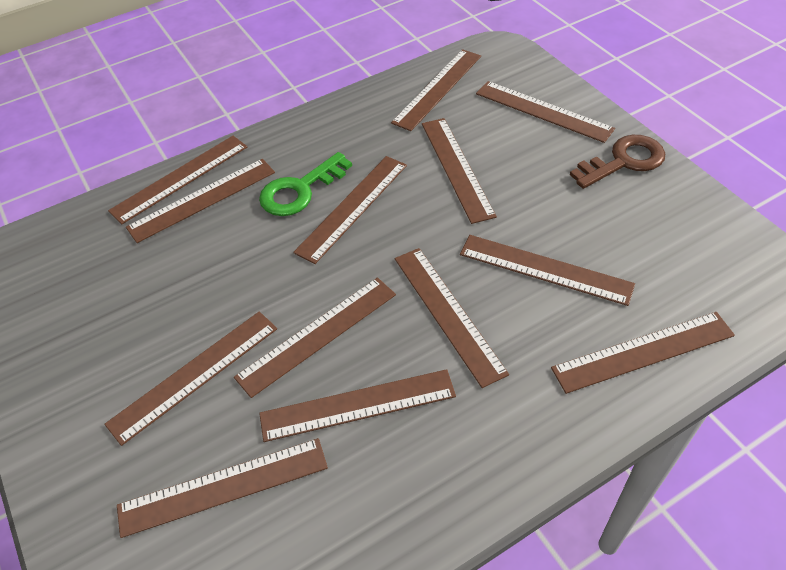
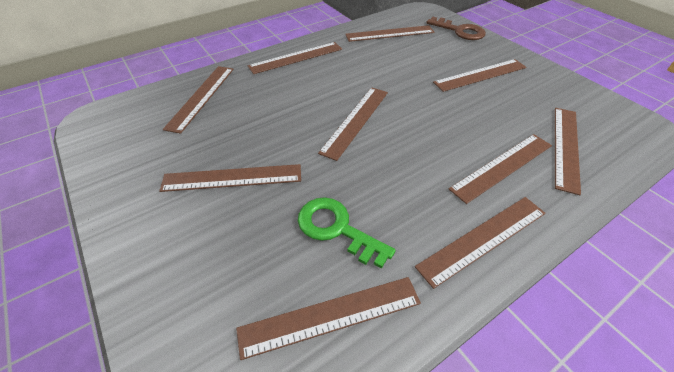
brown ruler: [104,311,277,446] [108,136,247,224] [117,438,328,538] [126,159,275,243] [234,277,396,398] [259,369,456,442] [293,156,407,264] [391,49,481,131] [395,248,509,388] [422,118,497,224] [460,235,635,306] [476,81,615,143] [551,312,735,394] = 13 -> [159,164,301,192] [163,66,234,134] [236,277,421,360] [248,42,342,74] [318,87,388,161] [345,25,434,42] [415,197,546,289] [433,59,526,92] [449,134,552,204] [555,108,581,195] = 10

